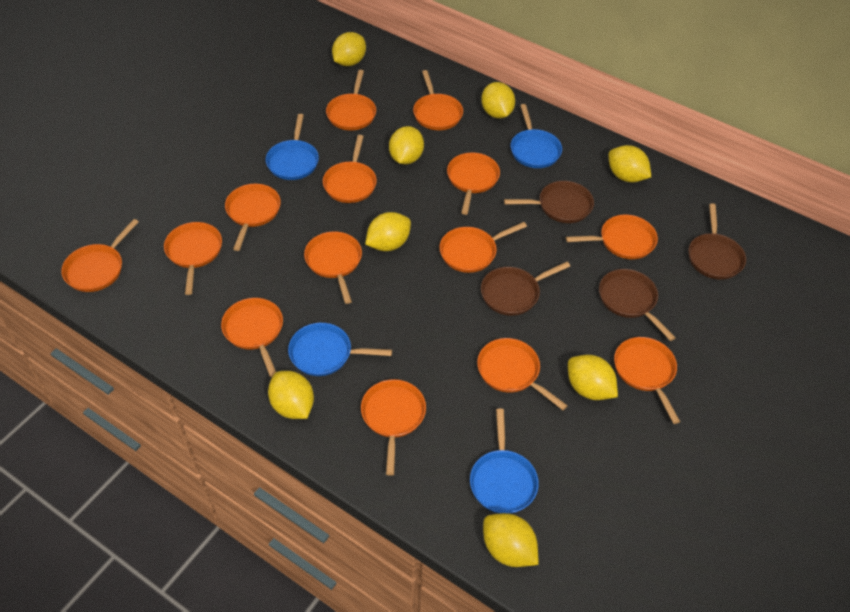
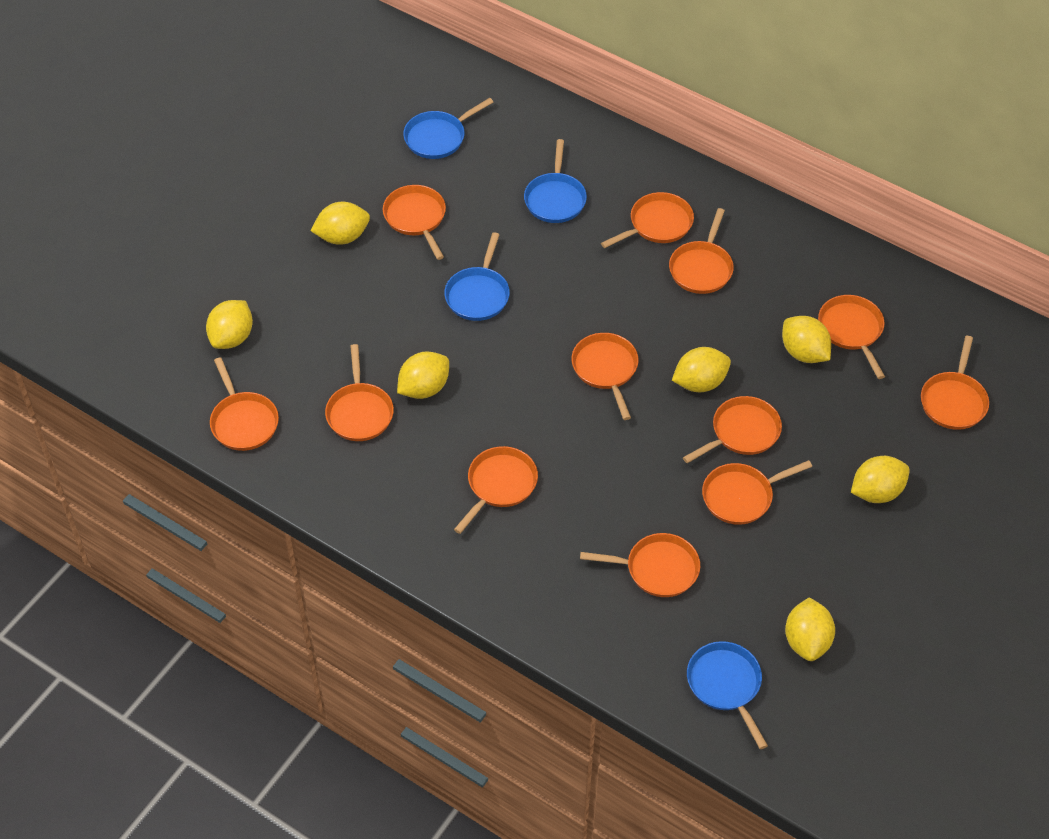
brown pan: [481,262,570,316] [504,181,594,223] [599,269,676,341] [689,203,746,280] = 4 -> none = 0
orange pan: [61,219,139,292] [164,222,222,295] [221,298,283,377] [225,184,281,251] [304,232,362,304] [323,135,377,203] [326,70,376,131] [361,379,426,476] [413,70,463,130] [439,222,527,273] [447,152,500,215] [477,338,568,410] [566,215,658,259] [614,337,680,424] = 14 -> [210,357,279,451] [325,344,394,441] [383,185,446,260] [454,446,538,534] [572,333,638,420] [580,533,700,597] [601,192,694,248] [669,208,734,294] [683,396,782,463] [702,460,812,525] [818,295,885,379] [921,336,989,430] = 12
yellow lemon: [268,371,314,419] [332,32,366,66] [365,212,411,251] [389,126,424,165] [481,82,515,119] [483,513,538,567] [568,355,618,400] [608,145,651,183] = 8 -> [206,300,253,349] [310,202,370,245] [397,351,449,399] [672,347,731,392] [782,316,831,363] [785,597,835,661] [851,456,910,503] = 7

